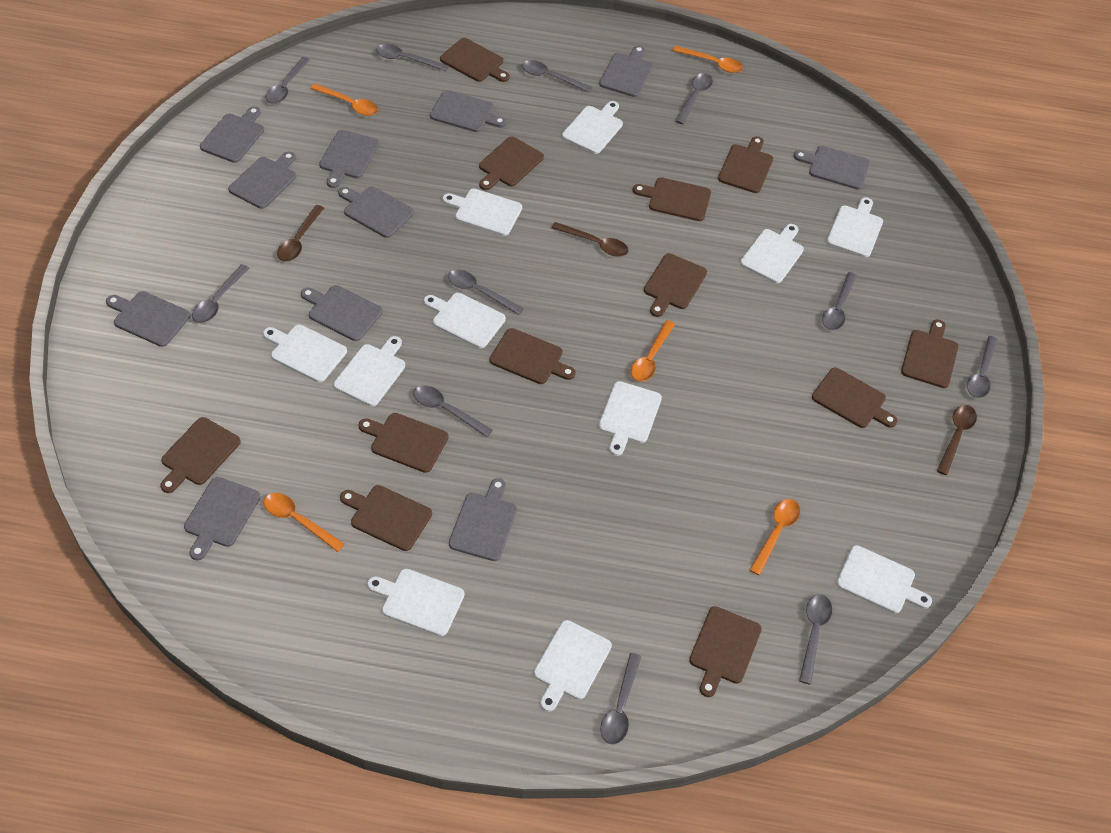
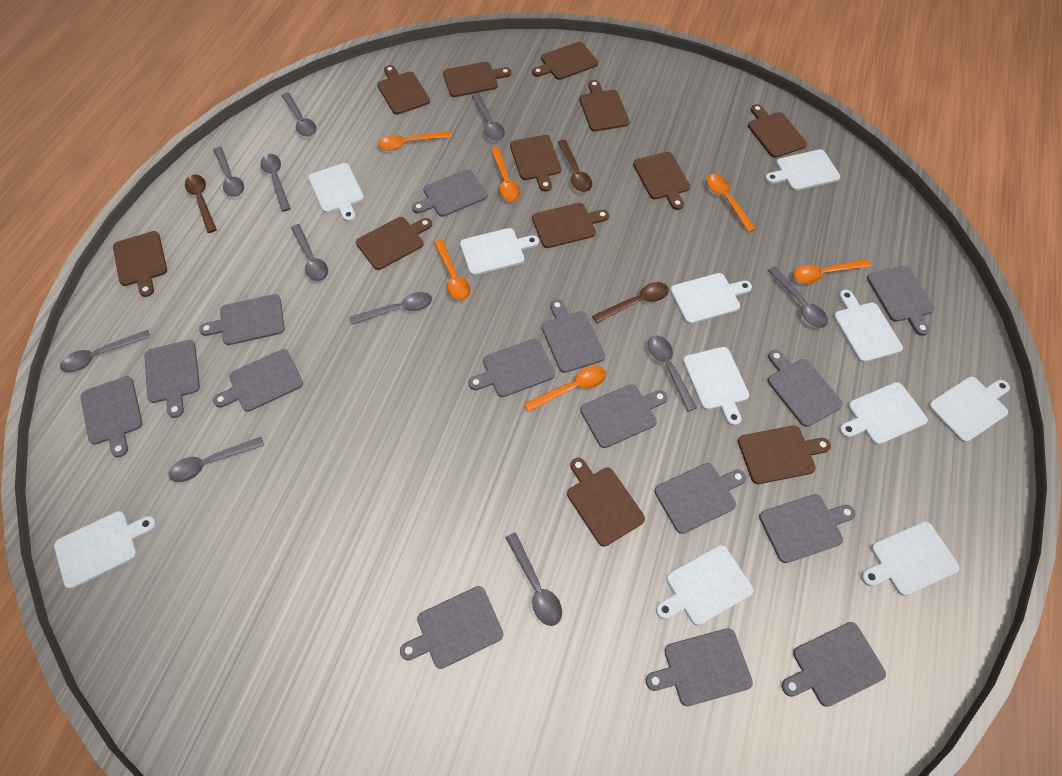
grey cutting board: [106,291,190,347] [184,477,260,560] [200,106,264,163] [228,152,296,209] [301,285,383,341] [319,130,379,188] [338,186,414,238] [430,90,507,132] [449,478,517,561] [599,45,653,97] [794,146,870,190] = 11 -> [81,376,142,458] [144,340,200,418] [199,294,285,345] [213,349,303,412] [400,586,503,669] [412,169,488,217] [468,339,555,397] [542,299,605,373] [580,384,668,448] [646,628,753,706] [655,463,746,534] [759,494,855,563] [768,350,843,427] [782,622,886,707] [867,266,934,336] = 15
orange spoon: [264,493,345,552] [310,83,378,116] [631,320,675,382] [673,45,743,73] [750,499,800,575] = 5 -> [378,131,452,151] [434,239,470,301] [491,148,521,201] [524,366,606,412] [707,174,756,233] [794,259,871,283] = 6

